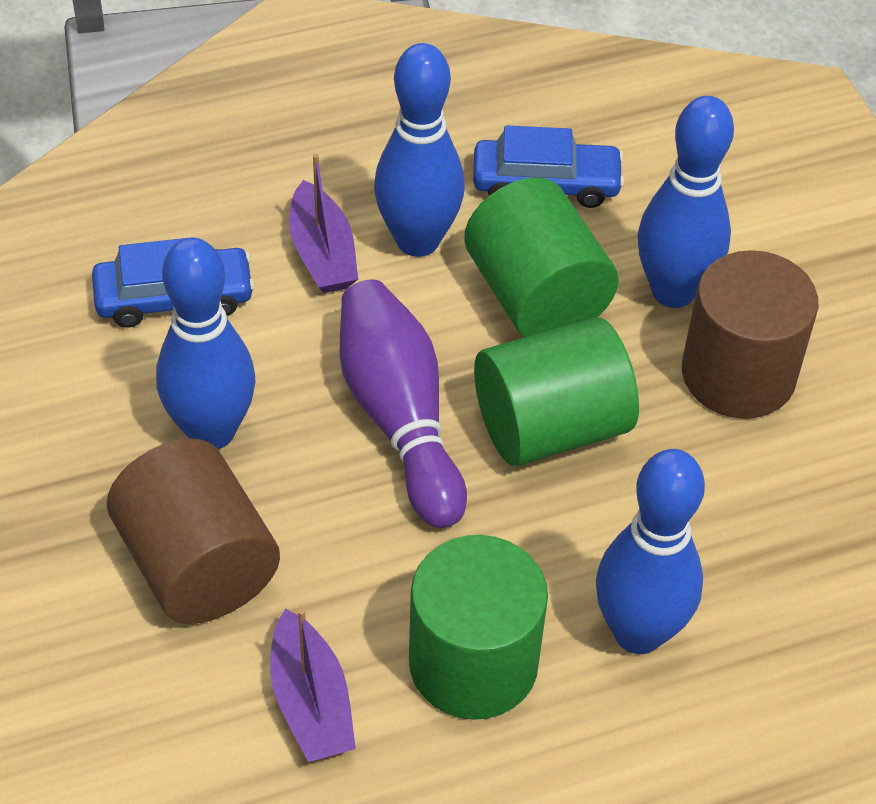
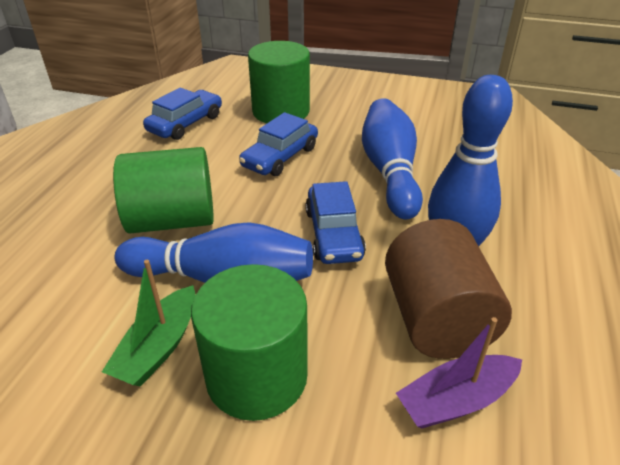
blue bowling pin: [156,237,255,449] [374,43,465,257] [596,449,705,654] [638,96,734,308] = 4 -> [115,222,313,283] [362,98,423,219] [428,75,513,246] = 3
blue car: [92,238,255,327] [473,125,625,208] = 2 -> [143,88,222,140] [239,112,318,176] [305,181,366,264] = 3
brown cylinder: [107,438,280,624] [682,250,818,419] = 2 -> [385,219,512,359] = 1
green boat: none = 0 -> [102,260,196,387] = 1
purple boat: [270,608,356,762] [289,154,358,293] = 2 -> [396,317,522,429] = 1
purple bowling pin: [340,280,467,528] = 1 -> none = 0

